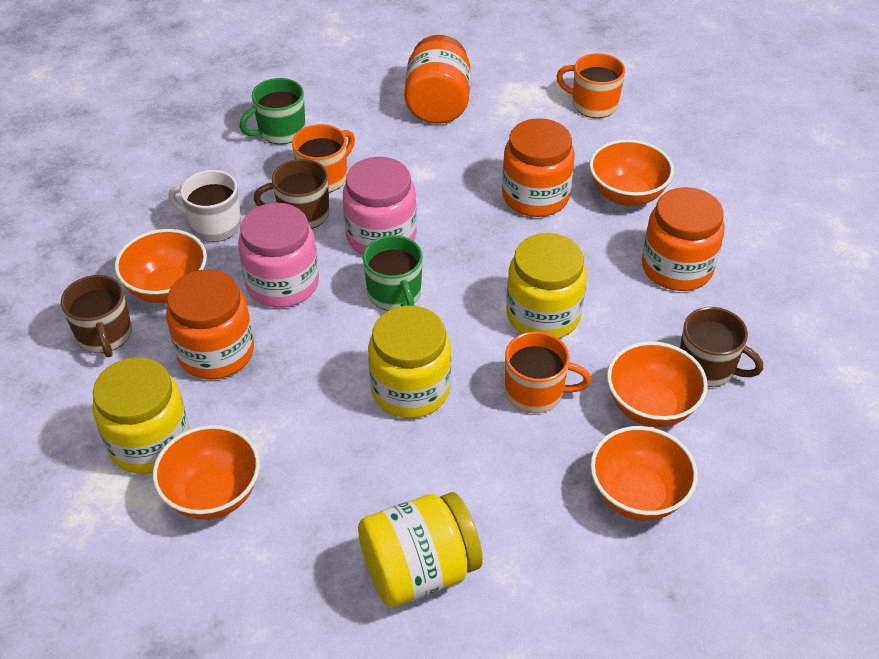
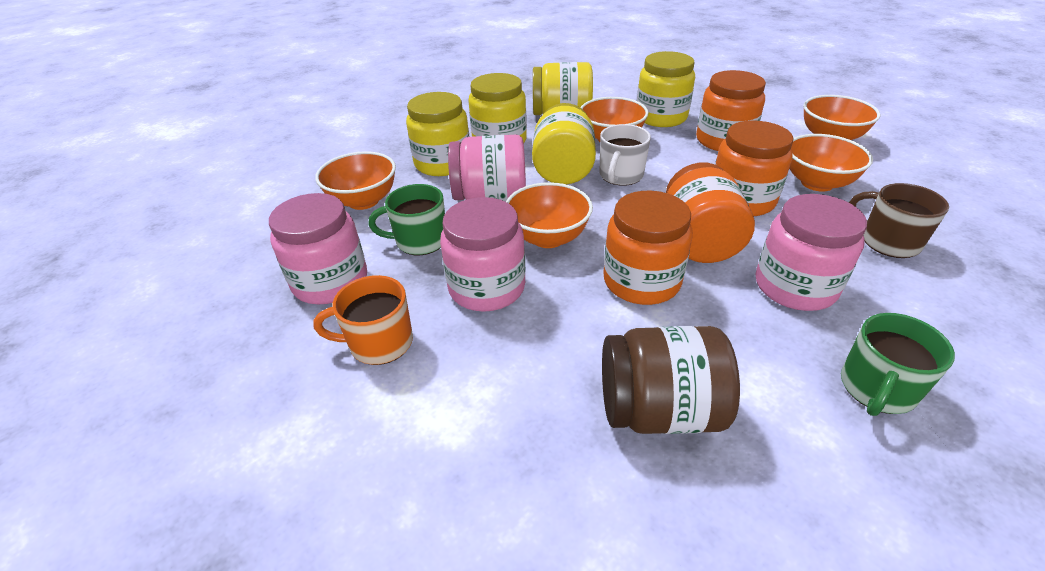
brown jar: none = 0 -> [602,326,740,434] = 1
brown mug: [61,275,132,358] [254,159,329,229] [680,307,763,387] = 3 -> [849,183,949,258] = 1
orange mug: [292,124,355,193] [505,332,591,413] [556,53,625,118] = 3 -> [313,275,413,365] = 1
pink jar: [238,203,319,308] [343,157,417,255] = 2 -> [269,193,367,304] [440,197,526,312] [448,135,526,202] [756,194,867,311] = 4
yellow jar: [93,357,190,474] [358,492,483,607] [368,305,451,418] [506,233,587,339] = 4 -> [406,92,469,176] [468,73,527,143] [532,103,596,184] [533,62,593,115] [637,51,695,127] = 5

